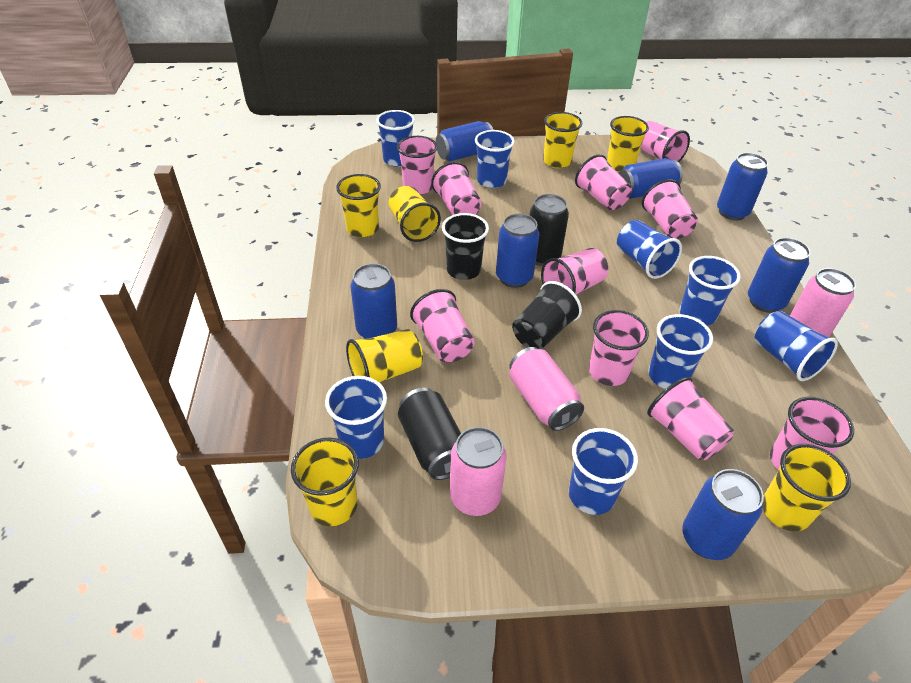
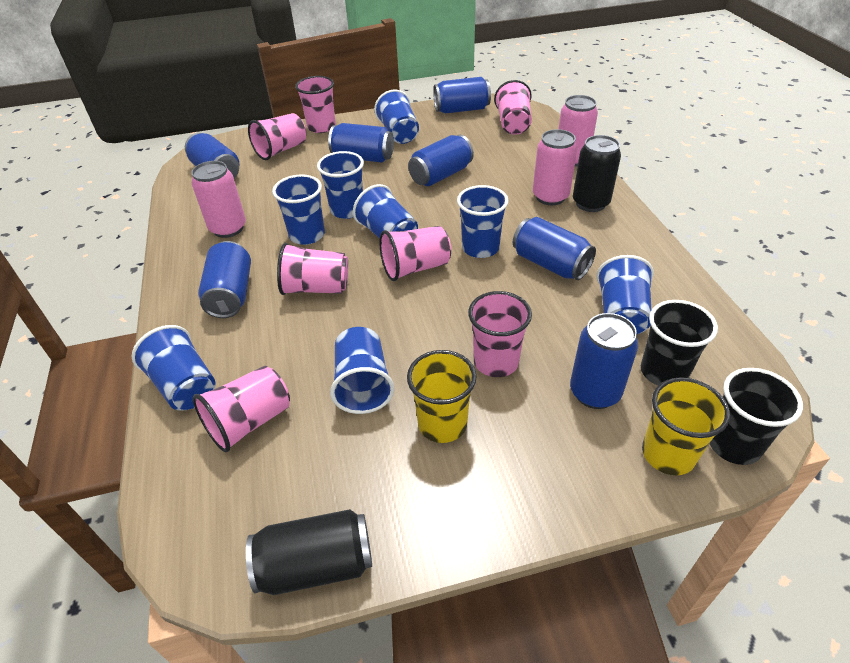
pink cup: [397,136,437,195] [410,289,475,362] [431,162,481,215] [541,248,608,295] [575,154,632,210] [589,310,649,386] [640,121,690,162] [642,179,698,239] [647,377,734,460] [770,397,854,470] = 10 -> [193,366,290,452] [248,113,306,160] [277,243,348,295] [295,76,336,133] [379,226,451,281] [468,291,532,377] [494,80,532,135] = 7
yellow cup: [291,438,359,526] [336,174,381,237] [346,329,423,383] [389,186,441,242] [543,112,582,168] [607,116,649,172] [762,444,851,531] = 7 -> [407,350,477,443] [642,377,730,475] = 2

